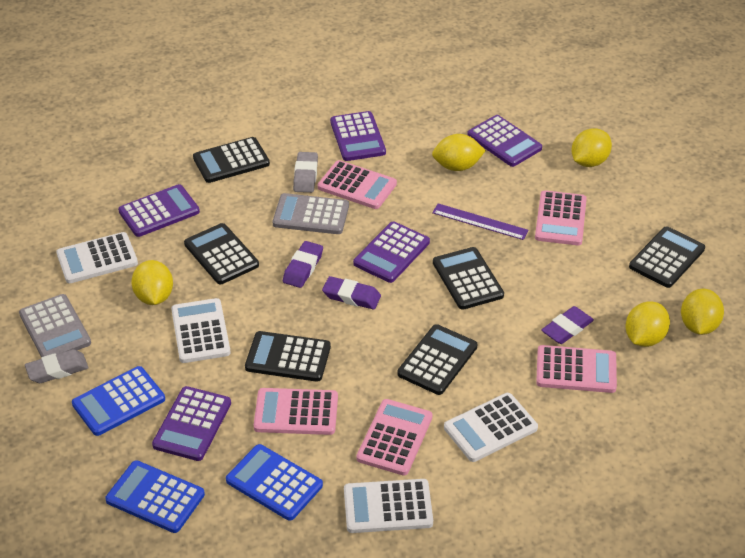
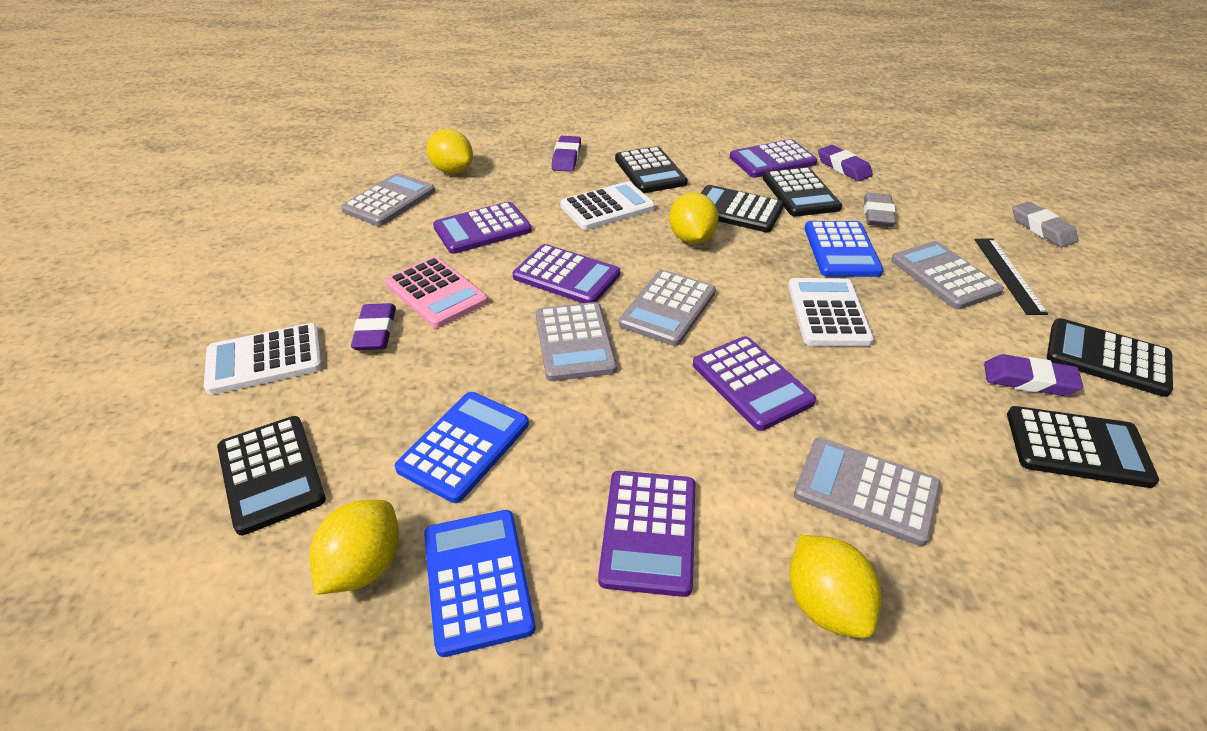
black ruler: none = 0 -> [975,239,1048,315] = 1
grey calculator: [19,294,91,357] [273,193,349,234] = 2 -> [341,173,435,226] [536,302,617,381] [619,270,716,346] [794,438,941,546] [891,241,1004,309] = 5
pink calculator: [254,388,338,435] [318,160,397,209] [357,399,432,475] [535,190,587,245] [536,345,617,393] = 5 -> [385,256,488,328] = 1
purple eraser: [283,241,323,288] [322,276,381,309] [541,306,594,344] = 3 -> [351,303,396,350] [552,136,581,172] [818,145,873,181] [984,354,1083,396] = 4
purple ruler: [432,203,529,240] = 1 -> none = 0
white calculator: [56,232,138,283] [171,298,231,363] [344,479,433,533] [444,393,538,462] = 4 -> [204,323,322,395] [560,181,655,230] [788,278,874,346] = 3
yellow lemon: [131,260,173,305] [432,134,486,171] [572,128,612,167] [625,301,670,347] [681,289,724,335] = 5 -> [309,500,399,595] [427,129,473,174] [669,192,719,244] [789,535,881,638] = 4

